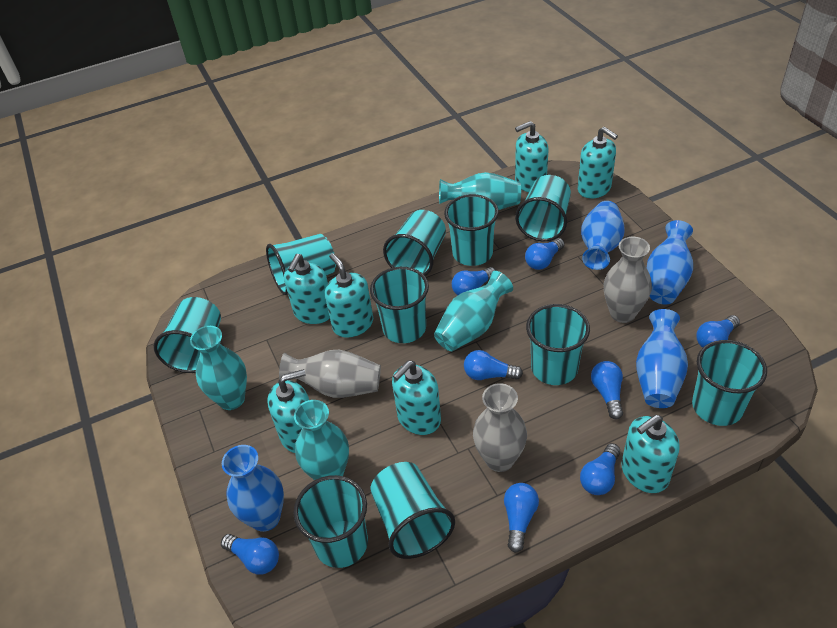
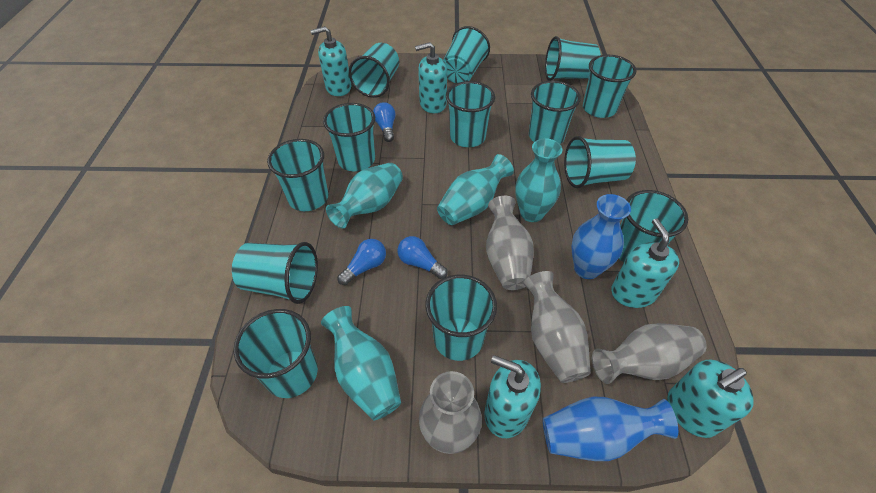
blue light bulb: [221,534,279,575] [452,267,496,296] [464,350,523,380] [504,483,539,553] [525,238,565,270] [580,443,620,495] [591,361,623,419] [696,315,740,348] = 8 -> [337,239,386,285] [373,102,396,142] [398,236,448,279] = 3
blue vase: [222,445,284,532] [581,201,624,270] [636,309,688,408] [647,220,693,304] = 4 -> [543,397,678,461] [571,194,631,279] = 2
grey vase: [279,350,381,398] [473,383,527,472] [604,237,652,323] = 3 -> [419,371,482,454] [486,196,534,290] [523,271,591,383] [592,323,707,384] = 4
turquoise cup: [154,297,221,373] [266,234,336,295] [293,475,368,568] [370,267,429,343] [370,462,455,559] [383,210,446,276] [444,194,499,266] [515,175,571,241] [526,304,590,385] [692,340,767,426] = 10 -> [232,242,318,304] [234,309,318,398] [267,139,328,211] [323,103,375,171] [349,43,399,98] [426,275,497,361] [443,26,490,83] [446,81,495,147] [529,81,581,144] [545,36,601,81] [564,136,636,188] [583,55,636,118] [619,190,688,262] = 13
turquoise soap dispenser: [268,369,309,453] [284,254,330,324] [325,253,373,338] [392,360,441,435] [515,121,548,192] [578,127,618,199] [621,415,680,493] = 7 -> [310,26,351,96] [415,42,447,113] [484,355,541,438] [611,219,679,308] [667,359,754,438] = 5

